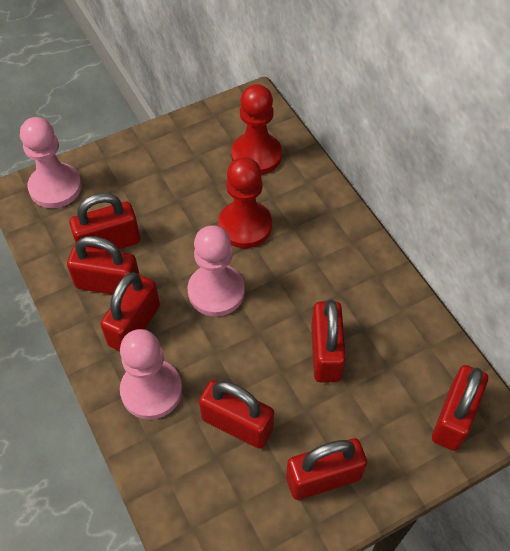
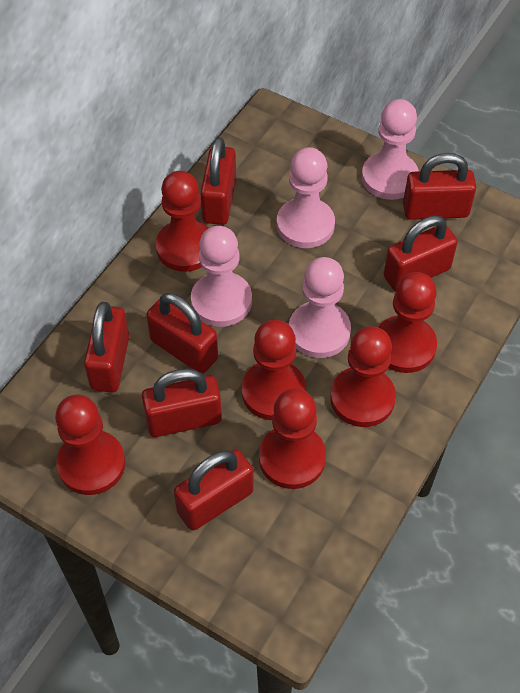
pink pawn: [20,117,82,208] [120,329,182,420] [188,225,245,317] = 3 -> [191,226,252,327] [277,147,335,248] [289,257,351,358] [362,99,419,200] = 4
red pawn: [218,157,272,248] [231,84,282,175] = 2 -> [55,395,125,495] [156,171,209,272] [242,320,306,420] [259,388,326,489] [330,326,396,427] [378,272,437,373] = 6

